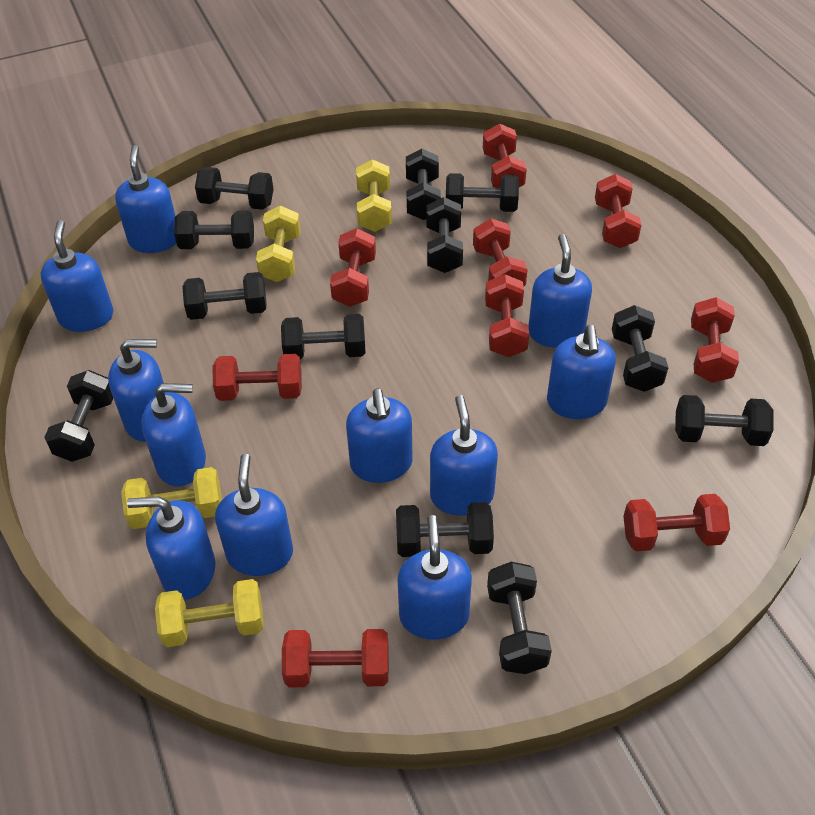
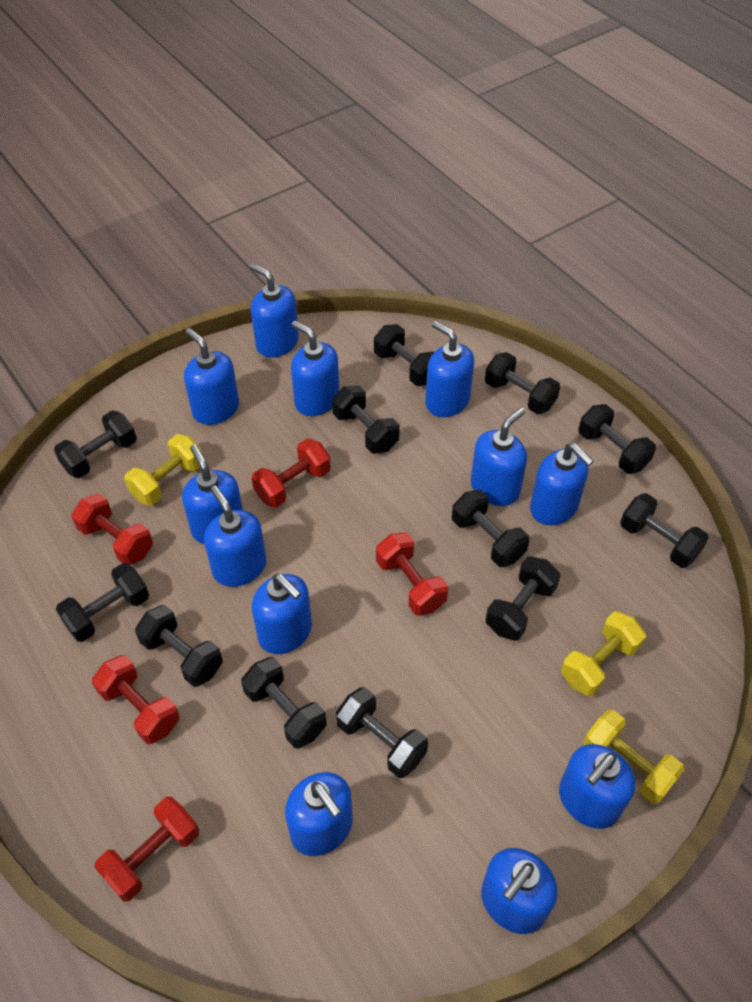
blue soap dispenser: [40,220,113,332] [108,339,166,442] [115,145,176,253] [127,496,215,600] [142,383,206,486] [215,454,293,576] [346,388,413,483] [398,515,472,640] [430,395,498,516] [528,234,592,348] [547,325,616,419] = 11 -> [182,444,243,544] [184,328,239,425] [204,486,267,587] [250,264,299,357] [252,574,312,654] [285,772,352,856] [291,321,339,416] [425,321,474,417] [471,408,527,506] [481,848,558,934] [530,443,594,525] [559,744,635,829] = 12
red dumbbell: [213,354,302,401] [282,629,389,687] [330,228,376,307] [473,219,528,286] [483,124,527,188] [485,274,529,357] [595,174,641,248] [623,494,730,551] [691,297,739,383] = 9 -> [72,494,153,565] [92,655,180,744] [94,797,199,902] [252,438,331,508] [376,532,448,616] = 5
yellow dumbbell: [121,467,222,529] [155,579,263,647] [256,206,301,282] [356,159,392,232] = 4 -> [124,434,202,506] [561,611,646,696] [583,710,685,804] = 3

